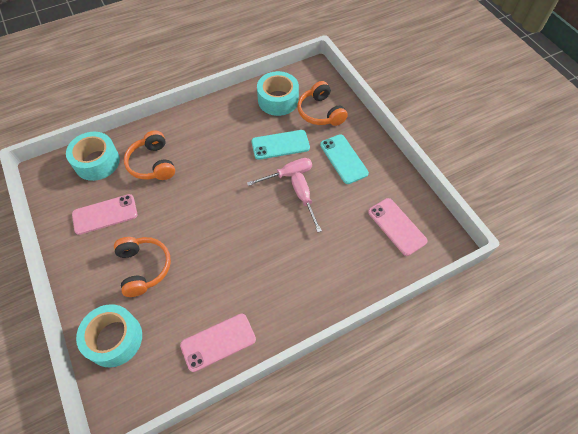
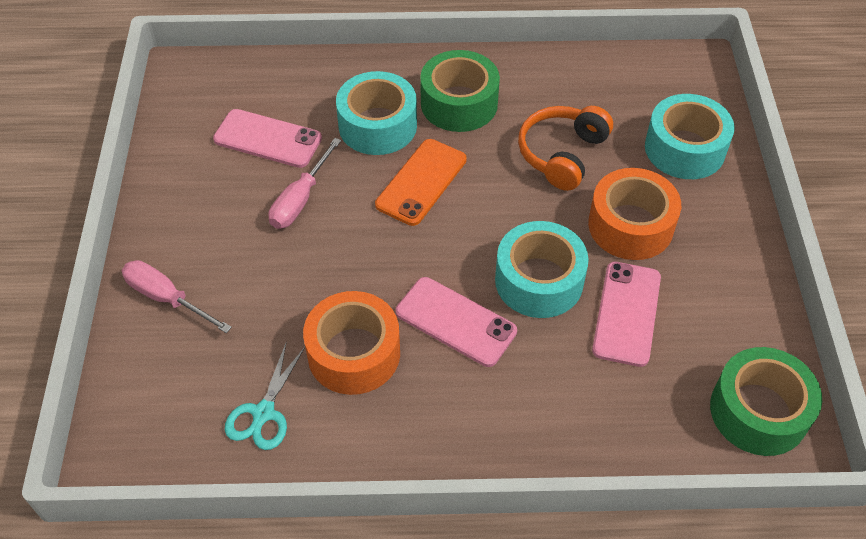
green tape: none = 0 -> [420,50,500,132] [710,347,822,456] = 2
orange headphones: [114,237,171,297] [124,130,175,180] [297,81,348,126] = 3 -> [518,106,613,191] = 1
orange phone: none = 0 -> [375,139,467,226] = 1
orange tape: none = 0 -> [303,291,400,395] [588,168,681,260] = 2
turquoise phone: [251,130,310,160] [320,135,369,184] = 2 -> none = 0
turquoise scissors: none = 0 -> [225,341,305,450] = 1

